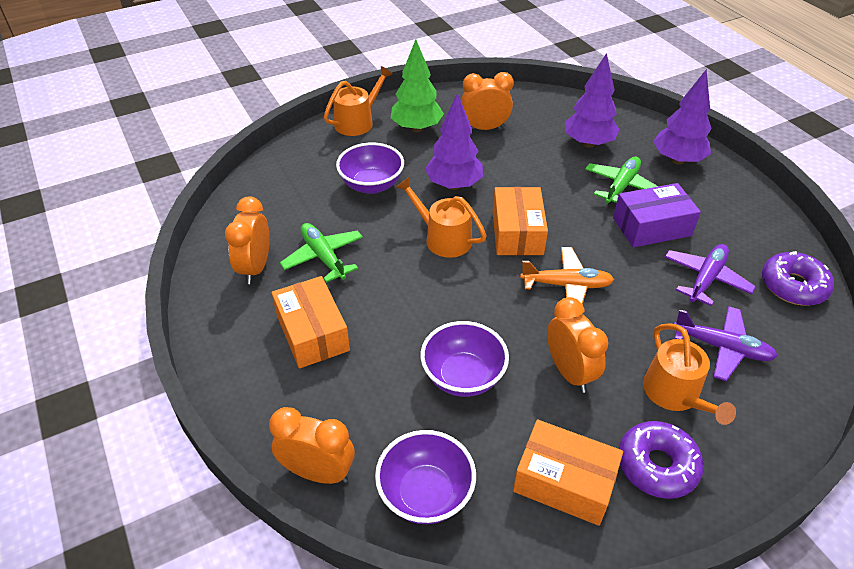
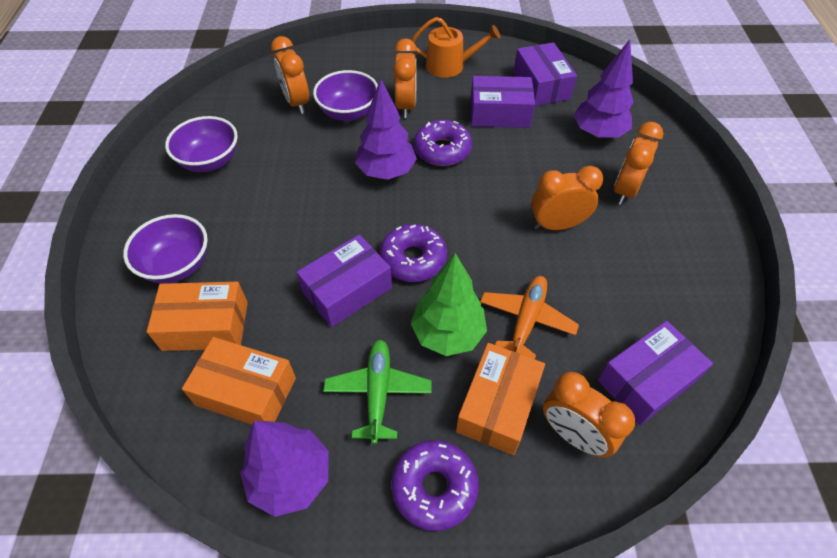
green plane: [280,223,363,283] [585,157,658,205] = 2 -> [323,339,432,444] = 1
orange clock: [225,196,270,284] [269,407,355,484] [461,72,514,130] [547,297,608,393] = 4 -> [271,36,309,114] [393,38,417,118] [531,166,603,230] [543,372,635,457] [614,122,663,205] = 5
orange watering can: [324,66,392,136] [396,177,486,258] [643,323,736,425] = 3 -> [411,17,501,78] = 1
purple box: [613,183,701,247] = 1 -> [297,234,392,327] [471,76,535,128] [514,42,577,106] [598,321,713,425] = 4
purple donut: [619,421,704,499] [762,251,834,306] = 2 -> [379,224,447,282] [391,440,479,531] [414,120,472,166] = 3
purple plane: [665,244,756,306] [674,306,778,381] = 2 -> none = 0

